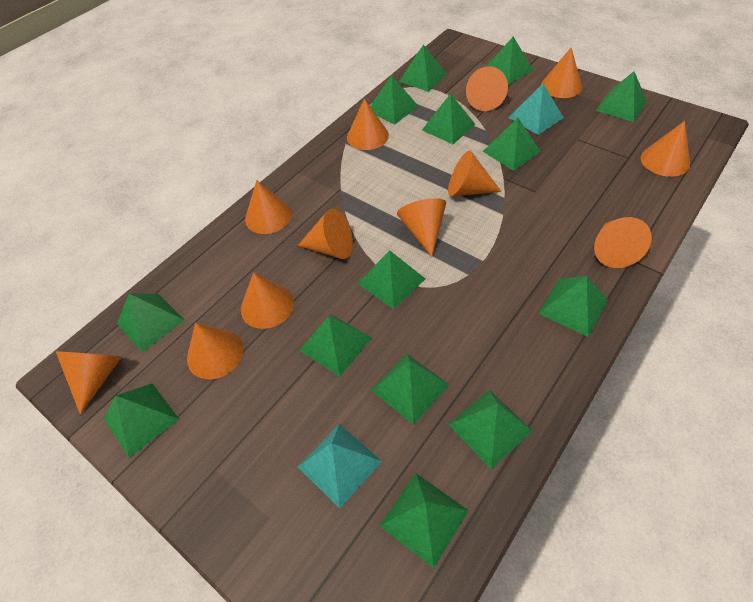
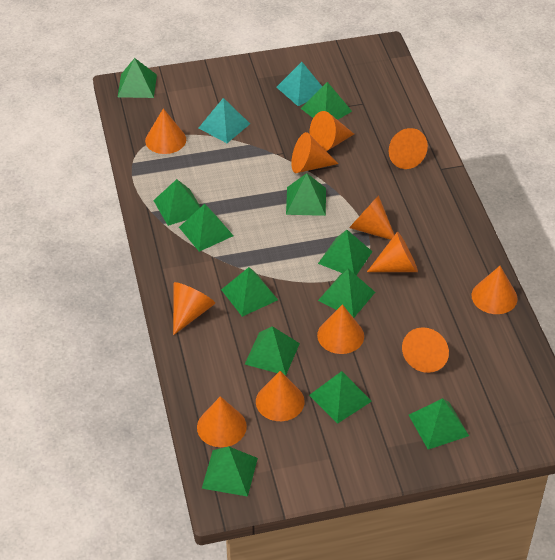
green pyramid: [104,383,179,458] [117,294,185,352] [299,314,372,377] [358,250,425,309] [370,75,418,124] [371,354,449,425] [380,473,469,568] [399,44,447,92] [422,93,475,144] [448,390,532,469] [483,118,541,171] [486,37,533,84] [538,276,608,337] [596,72,647,122] = 14 -> [118,58,157,98] [153,179,200,226] [179,204,233,252] [202,446,258,497] [221,267,278,317] [245,326,300,375] [286,173,326,216] [301,82,352,120] [309,371,372,424] [318,230,373,275] [318,269,375,318] [409,398,469,449] = 12

